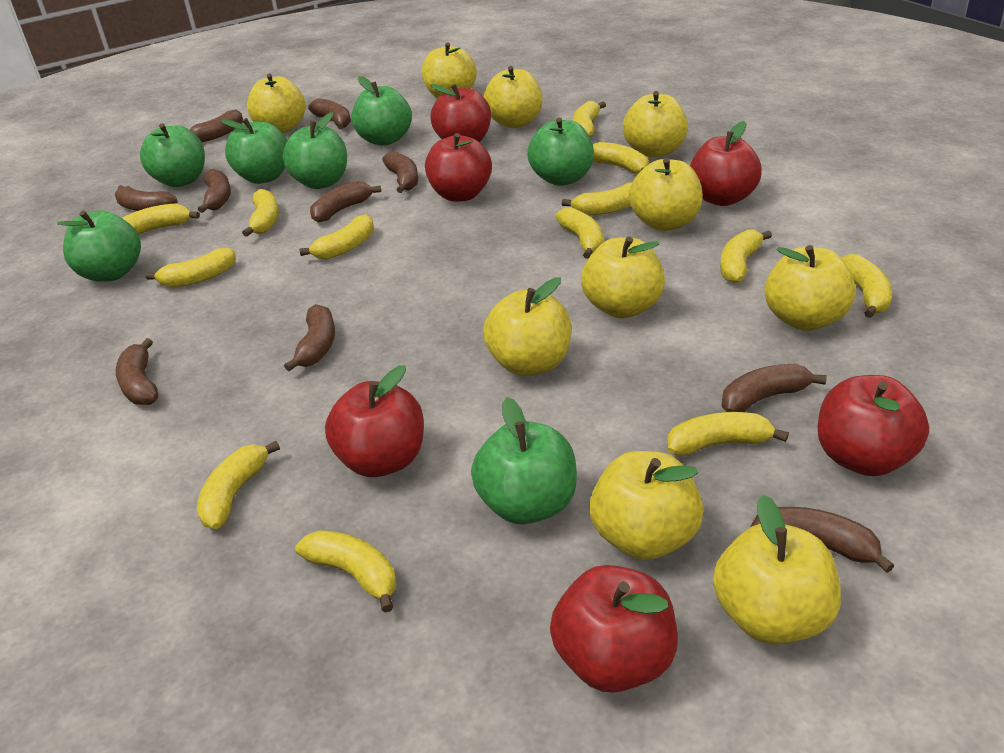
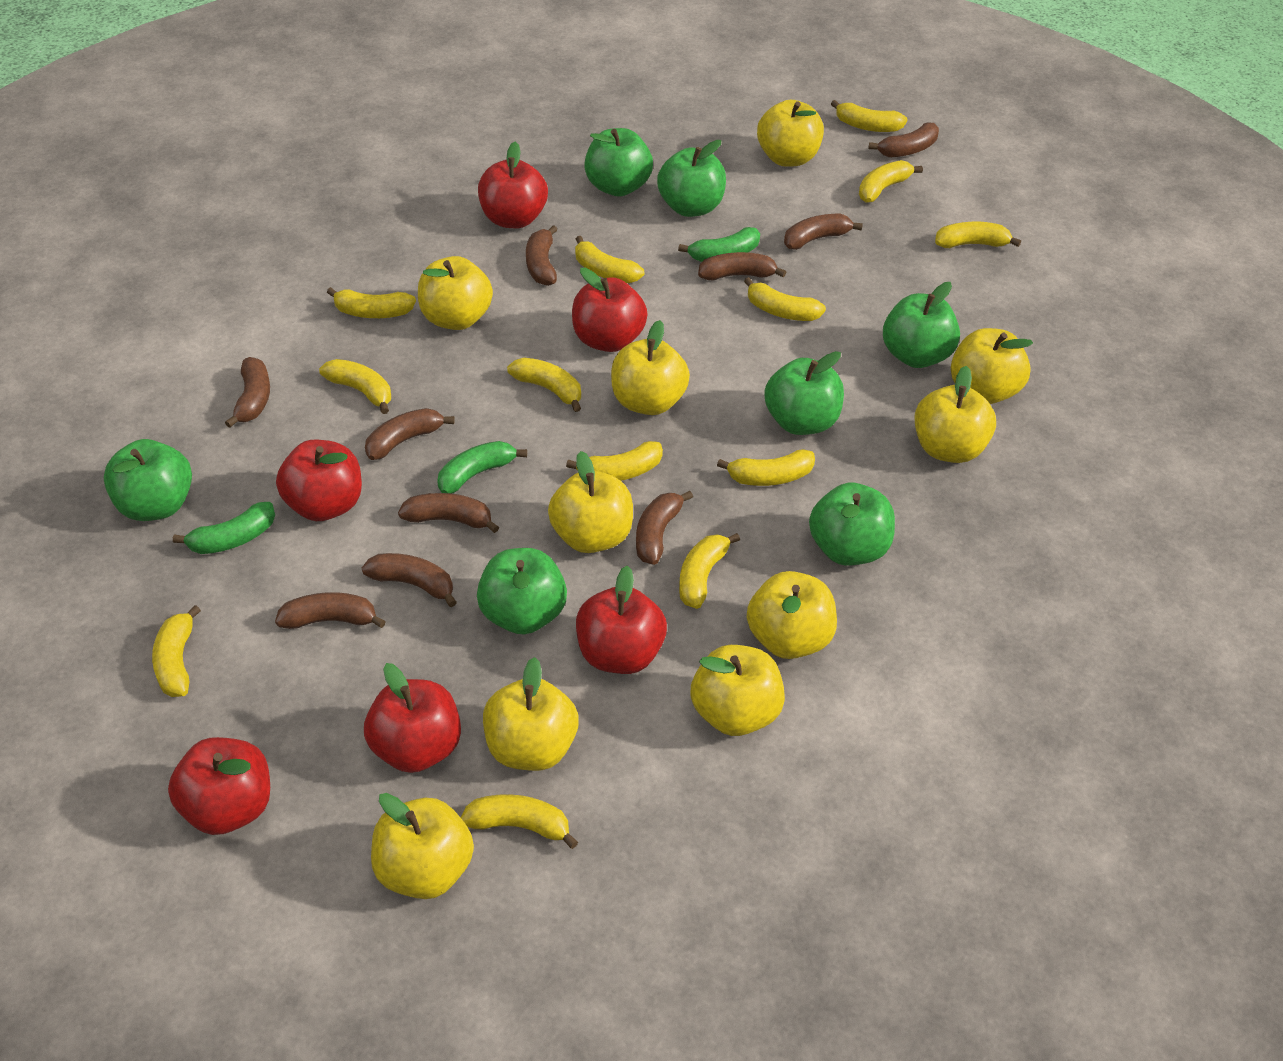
green banana: none = 0 -> [173,502,275,554] [437,441,527,493] [678,227,760,262] = 3

